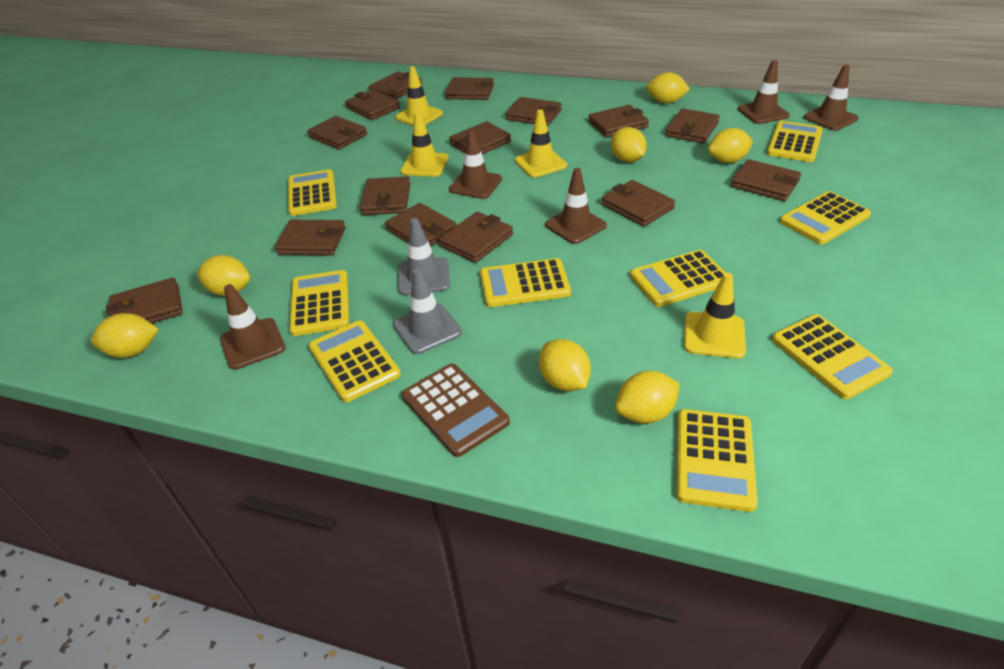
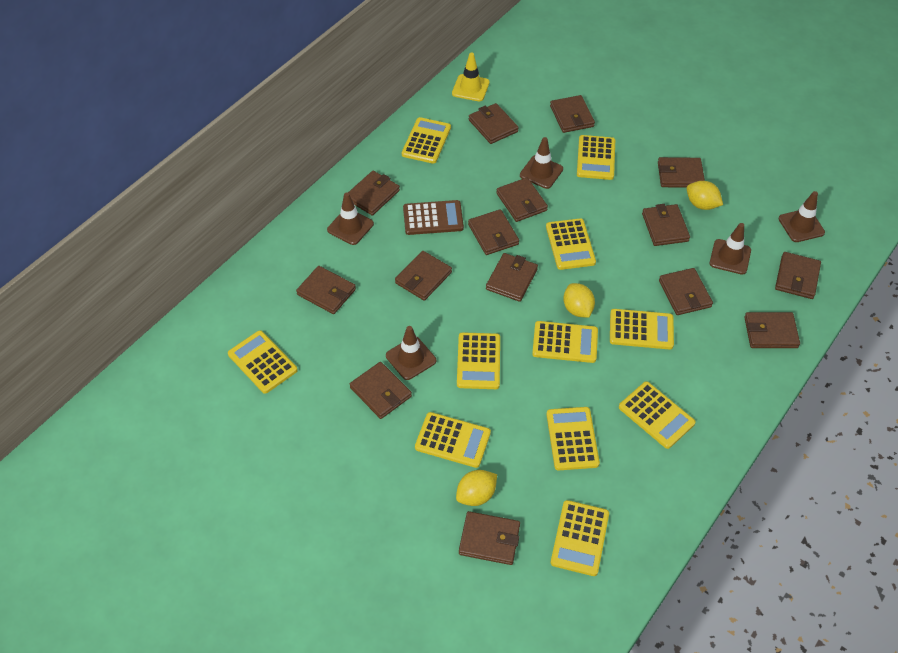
grey traffic cone: [393,268,462,354] [398,218,450,295] = 2 -> none = 0
yellow calculator: [288,169,337,216] [289,270,349,336] [309,321,401,402] [480,258,571,307] [630,250,726,307] [677,409,758,512] [767,121,823,162] [772,314,893,399] [780,191,871,244] = 9 -> [228,330,298,394] [402,117,451,164] [415,412,491,468] [457,332,500,389] [532,321,598,363] [546,218,596,270] [546,407,600,470] [551,500,609,576] [577,135,615,180] [610,309,674,350] [619,381,696,449] = 11
yellow lemon: [91,313,159,358] [197,255,250,296] [539,339,591,391] [611,127,647,162] [615,371,680,424] [647,72,690,103] [708,128,753,163] = 7 -> [456,470,497,506] [563,283,595,318] [687,181,723,210] = 3
yellow traffic cone: [395,66,443,125] [401,112,448,177] [515,109,567,177] [684,273,746,358] = 4 -> [452,53,490,101] = 1

